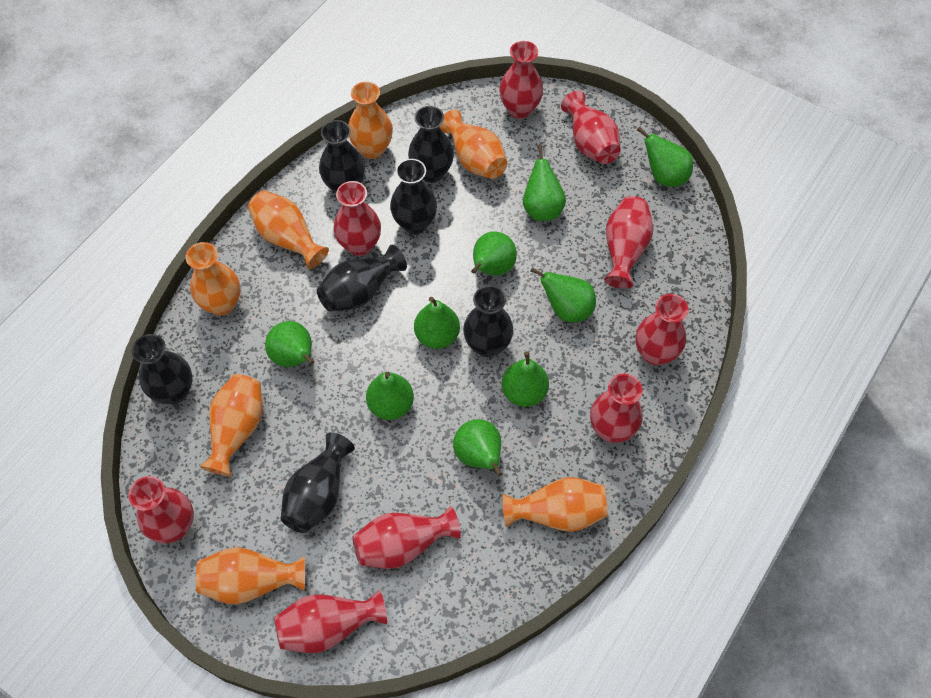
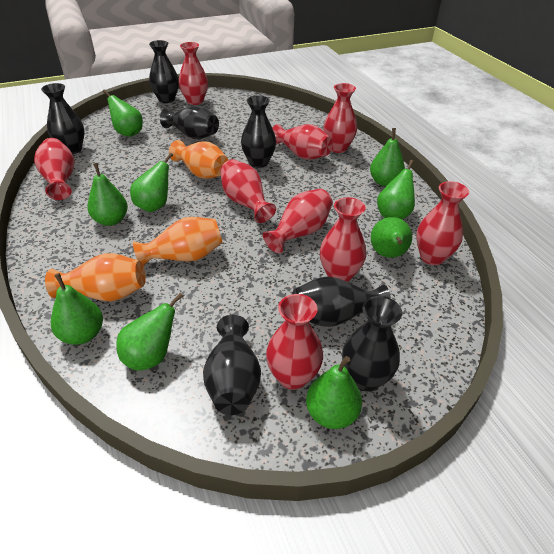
orange vase: [185,242,241,316] [196,547,305,604] [200,374,263,477] [248,190,329,269] [348,82,393,159] [439,109,507,179] [503,477,608,532] = 7 -> [45,253,146,301] [133,217,223,266] [169,140,228,179] = 3

